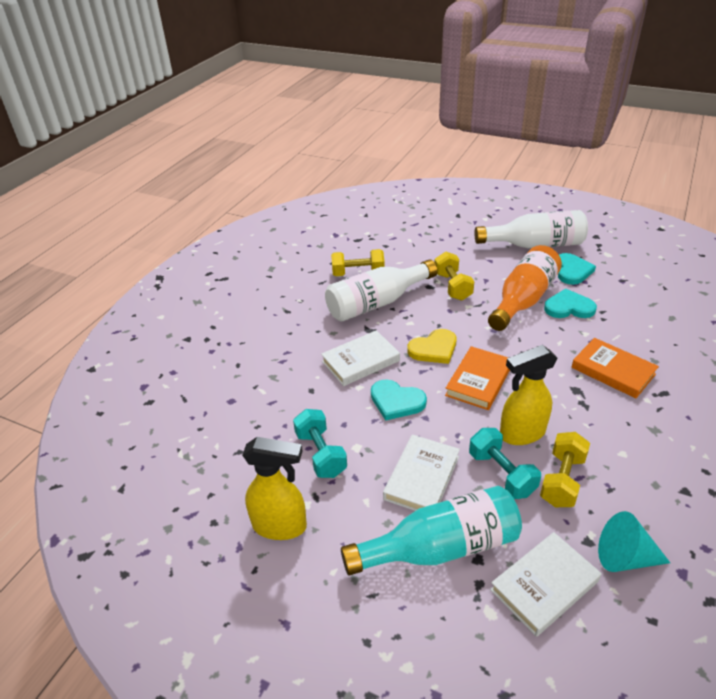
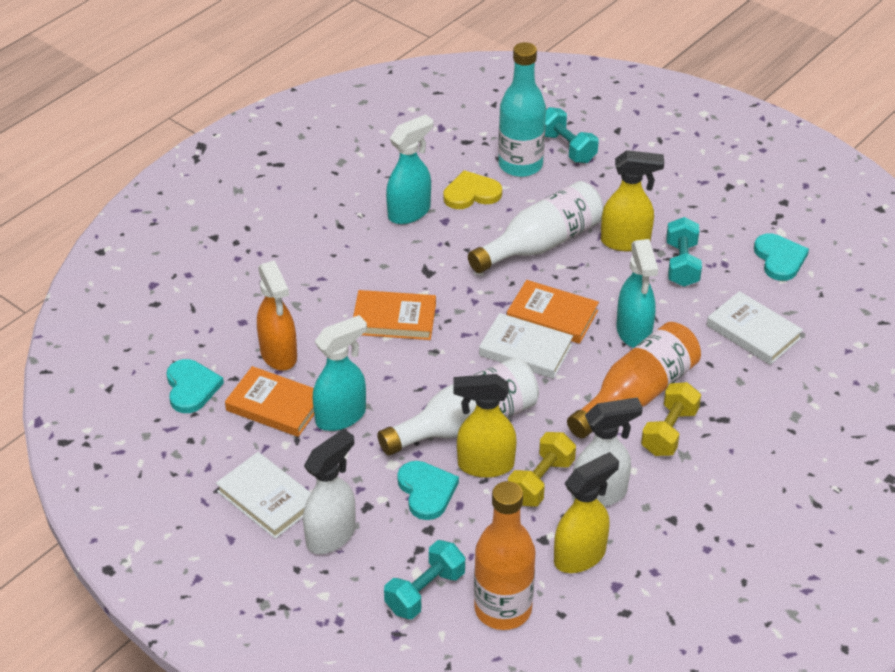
orange book: [445,346,510,410] [571,338,659,398] = 2 -> [225,366,314,437] [353,290,436,340] [507,280,599,344] = 3
orange bottle: [488,245,562,331] = 1 -> [474,481,536,630] [567,322,701,438] = 2
orange spray bottle: none = 0 -> [257,260,297,371] = 1
turquoise cone: [598,511,670,572] = 1 -> none = 0
turquoise dumbbell: [293,409,347,478] [469,428,541,499] = 2 -> [384,540,465,619] [545,107,599,163] [666,217,702,287] = 3
turquoise spray bottle: none = 0 -> [313,315,367,431] [386,114,433,224] [617,239,658,348] = 3
white spray bottle: none = 0 -> [303,429,356,554] [572,397,643,507] = 2
yellow dumbbell: [331,249,385,276] [434,252,474,301] [540,432,590,507] = 3 -> [508,432,576,507] [641,382,701,456] = 2
yellow spray bottle: [242,437,307,540] [500,345,558,445] = 2 -> [453,374,517,478] [554,452,619,573] [601,150,664,251] = 3

